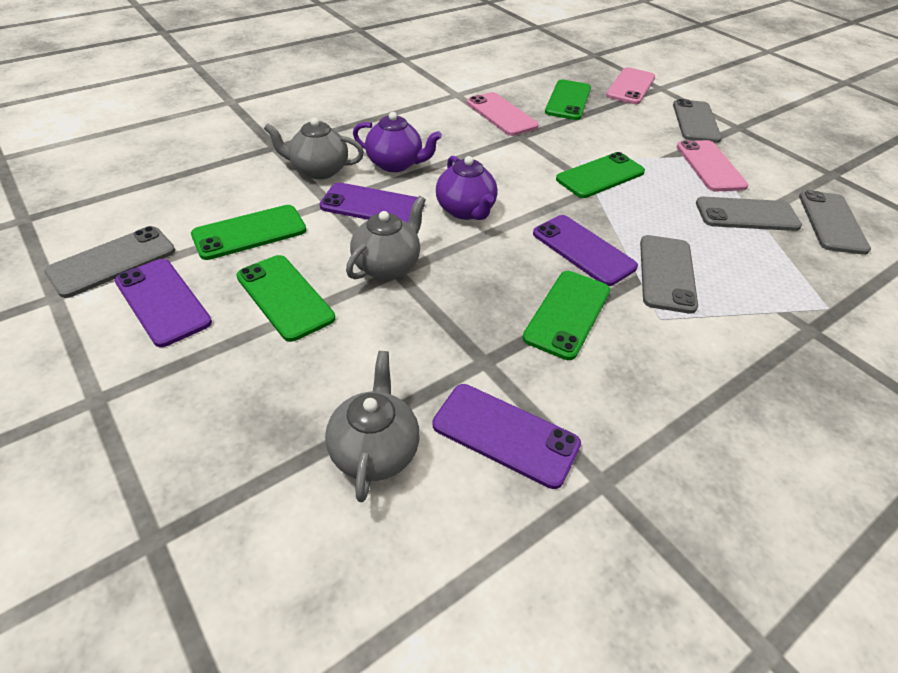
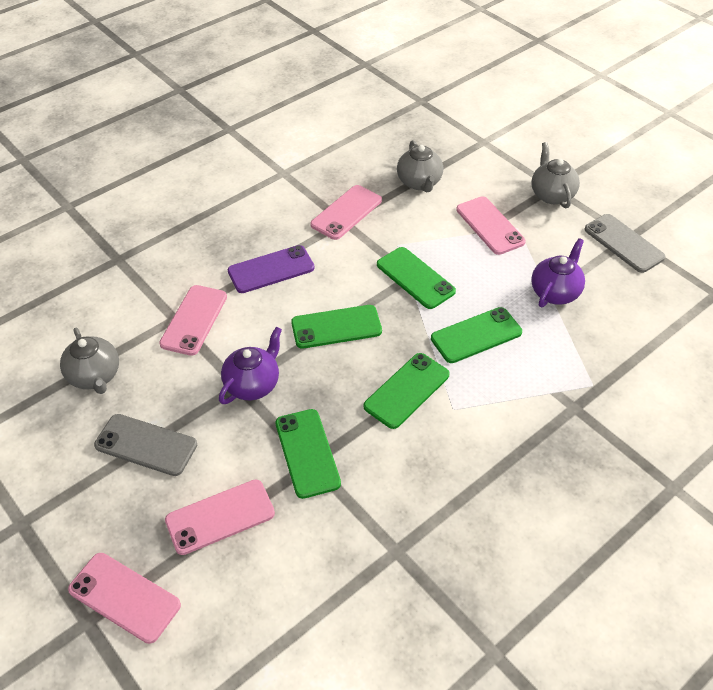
grey phone: [44,226,175,298] [640,235,698,314] [673,99,722,143] [696,197,802,231] [799,190,871,255] = 5 -> [94,414,197,476] [584,214,665,273] = 2
pink phone: [467,92,539,136] [606,67,655,104] [677,140,748,192] = 3 -> [68,553,181,644] [159,285,227,356] [165,479,275,555] [310,185,382,240] [456,196,526,255] = 5
purple phone: [115,259,212,347] [320,182,424,223] [432,384,581,489] [533,215,638,286] = 4 -> [228,245,314,293] = 1

